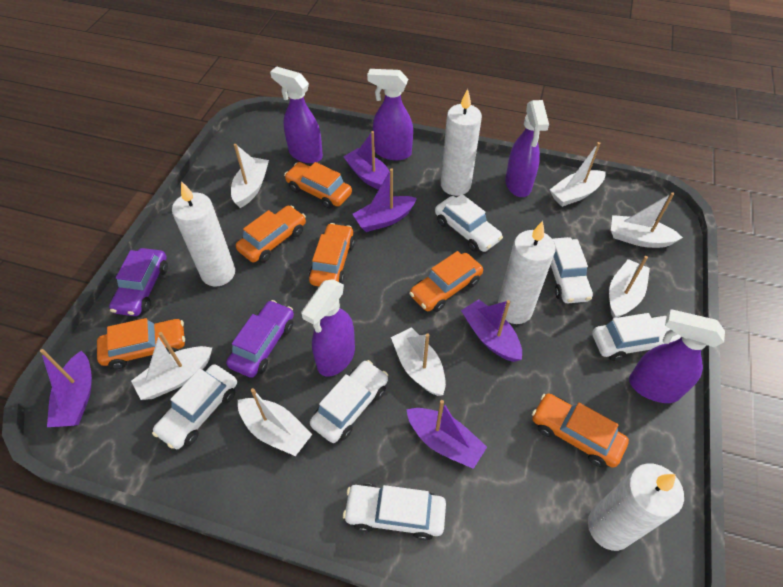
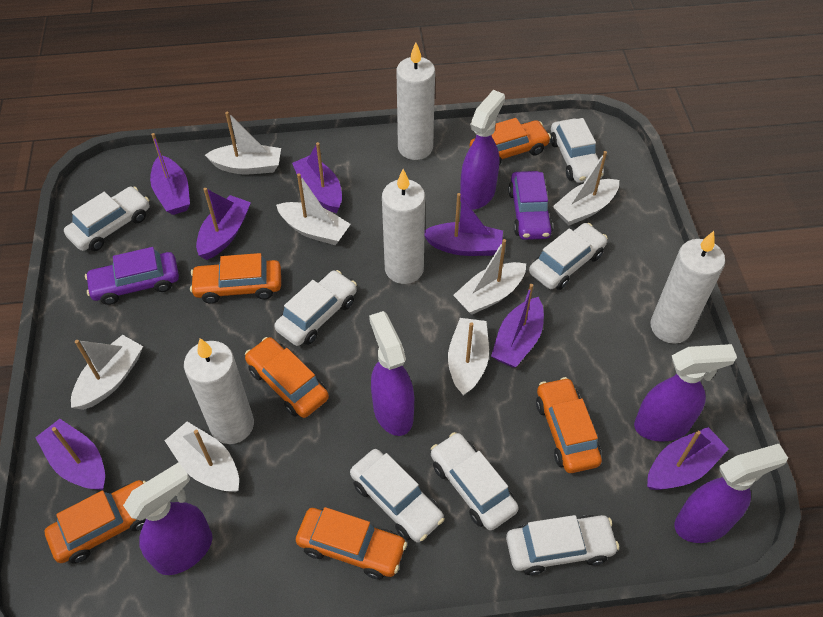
purple boat: [40,349,92,427] [343,131,390,190] [353,168,417,232] [406,400,487,469] [461,299,522,362] = 5 -> [35,419,105,490] [150,133,190,215] [196,188,251,260] [292,142,342,213] [424,193,503,256] [491,284,544,368] [647,427,729,490] = 7
white car: [152,364,237,449] [310,360,388,443] [343,484,446,540] [435,194,503,252] [551,237,593,303] [592,313,682,361] = 6 -> [64,186,149,251] [274,270,357,346] [350,449,444,543] [431,432,519,530] [506,515,619,575] [529,223,608,290] [550,118,604,183] = 7

